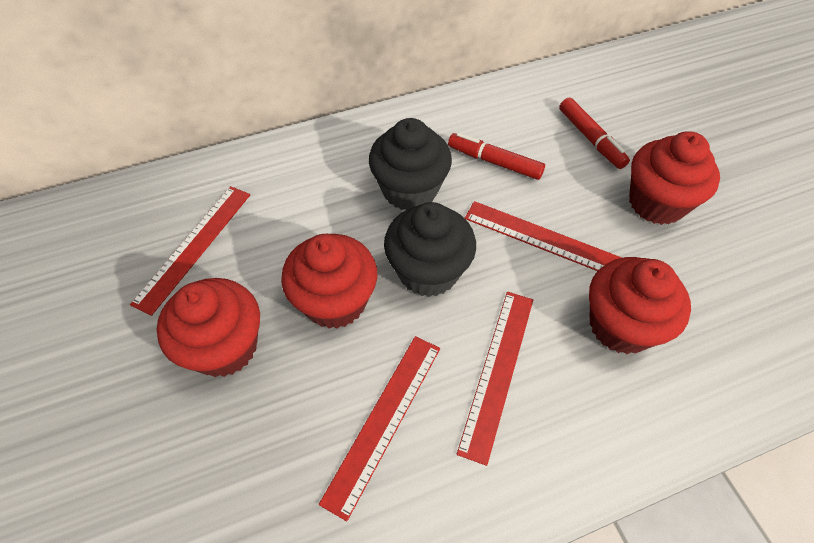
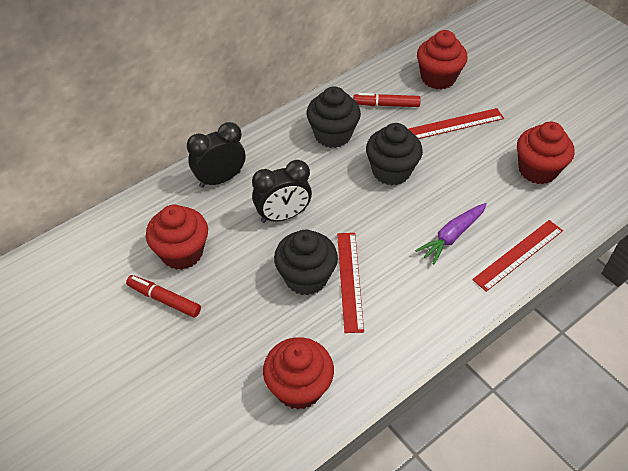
black clock: none = 0 -> [187,122,245,188] [252,160,312,223] = 2
black cupcake: [369,118,452,210] [384,202,476,297] = 2 -> [274,230,338,295] [306,86,361,148] [366,123,423,186] = 3
purple carrot: none = 0 -> [415,203,487,265] = 1
red ruler: [130,186,250,316] [319,336,440,521] [457,292,533,466] [465,201,622,271] = 4 -> [337,233,364,333] [409,108,504,139] [472,220,563,292] = 3

